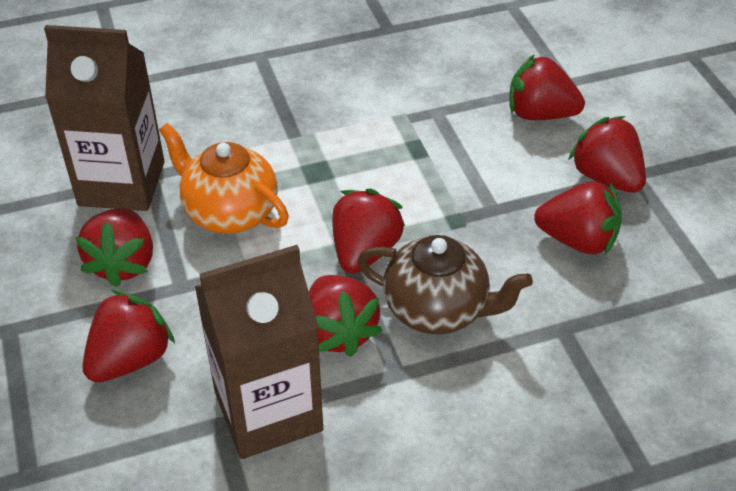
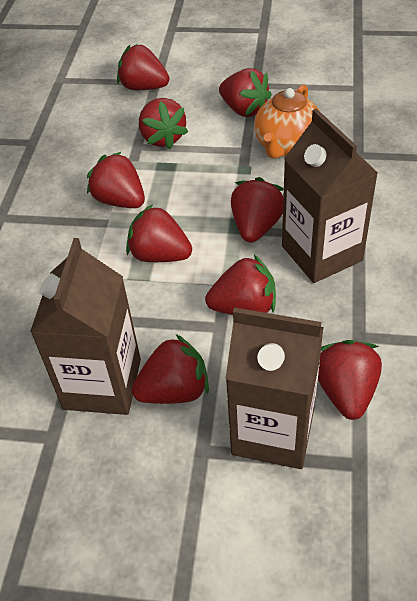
brown carton: [44,25,165,211] [195,245,323,459] = 2 -> [30,238,141,415] [225,307,324,469] [282,109,378,283] = 3
brown teapot: [357,235,533,334] = 1 -> none = 0
red strawberry: [75,208,153,287] [82,290,175,382] [309,275,383,357] [332,188,405,274] [509,54,585,120] [534,182,622,255] [568,116,646,193] = 7 -> [87,152,145,208] [117,44,169,90] [126,204,192,262] [132,334,209,404] [139,98,188,149] [205,255,276,315] [219,68,272,117] [231,177,284,243] [318,340,382,420] = 9

